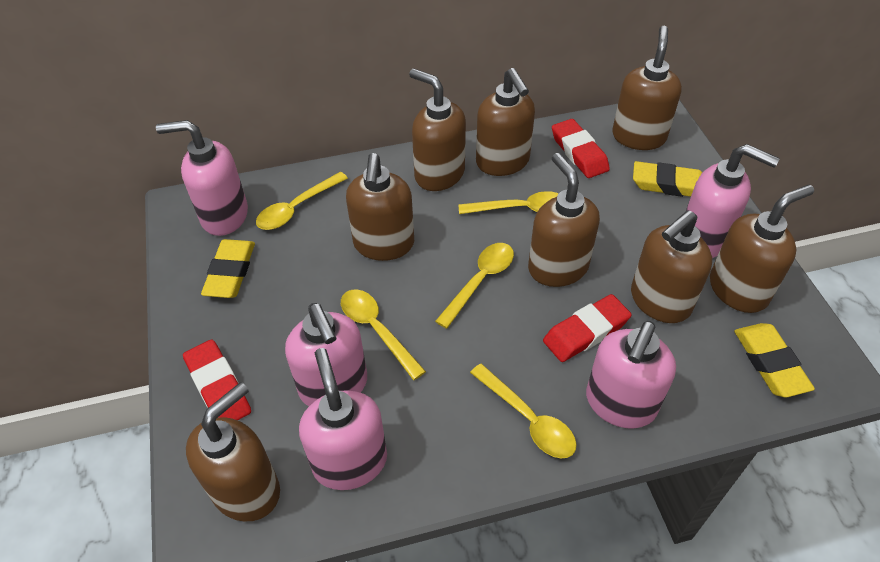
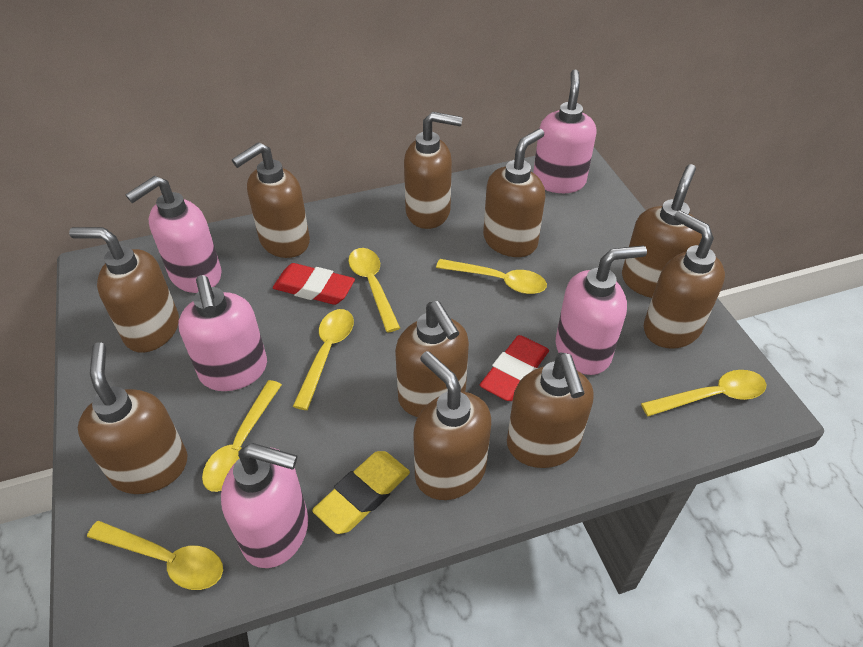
brown soap dispenser: [186,382,280,521] [346,153,414,261] [409,68,466,191] [476,68,535,176] [528,153,600,287] [612,25,682,150] [631,210,712,323] [710,185,814,313] = 8 -> [69,227,179,353] [78,342,188,494] [232,142,310,258] [395,301,469,417] [404,112,463,229] [413,351,491,500] [483,129,545,257] [507,352,594,468] [622,164,702,298] [644,210,725,349] = 10
red eraser: [183,340,251,420] [543,294,632,362] [552,119,610,178] = 3 -> [273,263,355,305] [480,335,549,401] = 2
yellow eraser: [201,239,255,298] [633,161,702,197] [734,323,815,397] = 3 -> [312,451,410,534] = 1
yellow spoon: [256,172,348,230] [341,289,426,380] [435,243,514,329] [458,191,559,214] [470,363,577,459] = 5 -> [87,521,223,590] [202,380,282,492] [293,309,354,410] [348,248,400,332] [436,259,547,294] [641,370,766,416] = 6

